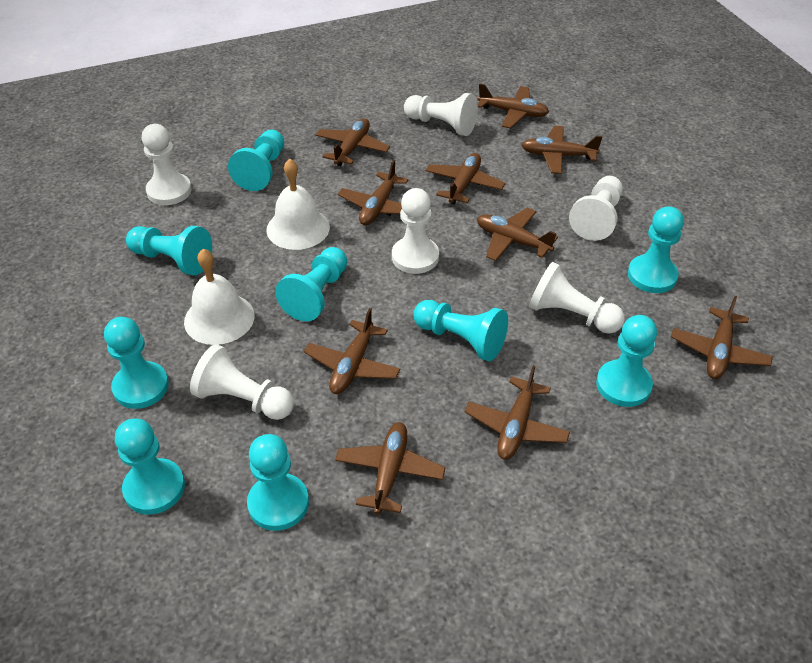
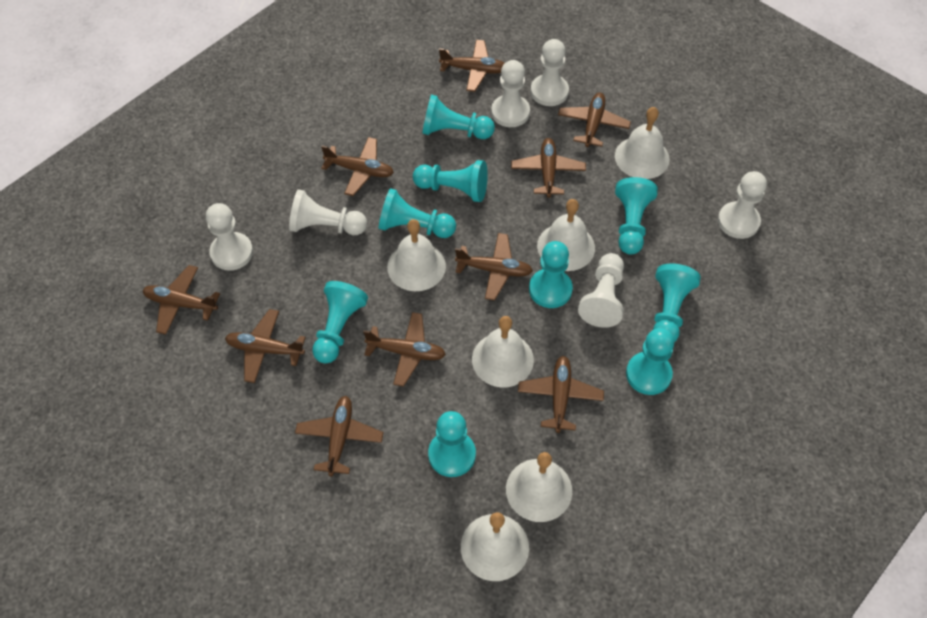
white bell: [184,249,254,345] [266,159,330,250] = 2 -> [387,219,446,291] [461,512,529,581] [472,316,534,387] [506,452,572,522] [537,199,595,271] [615,107,670,179] = 6

